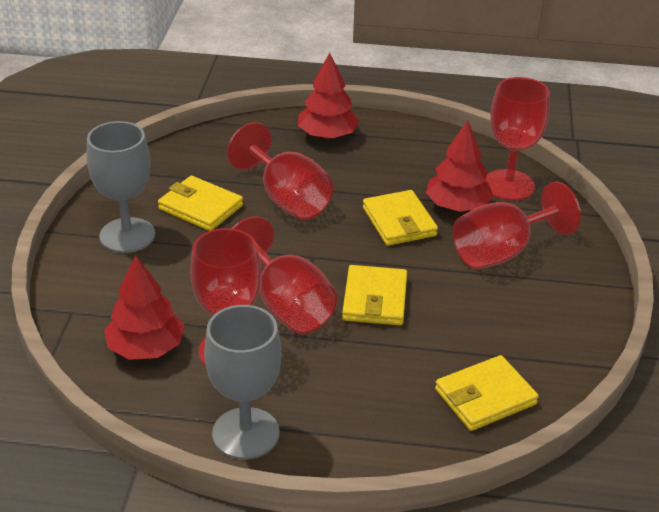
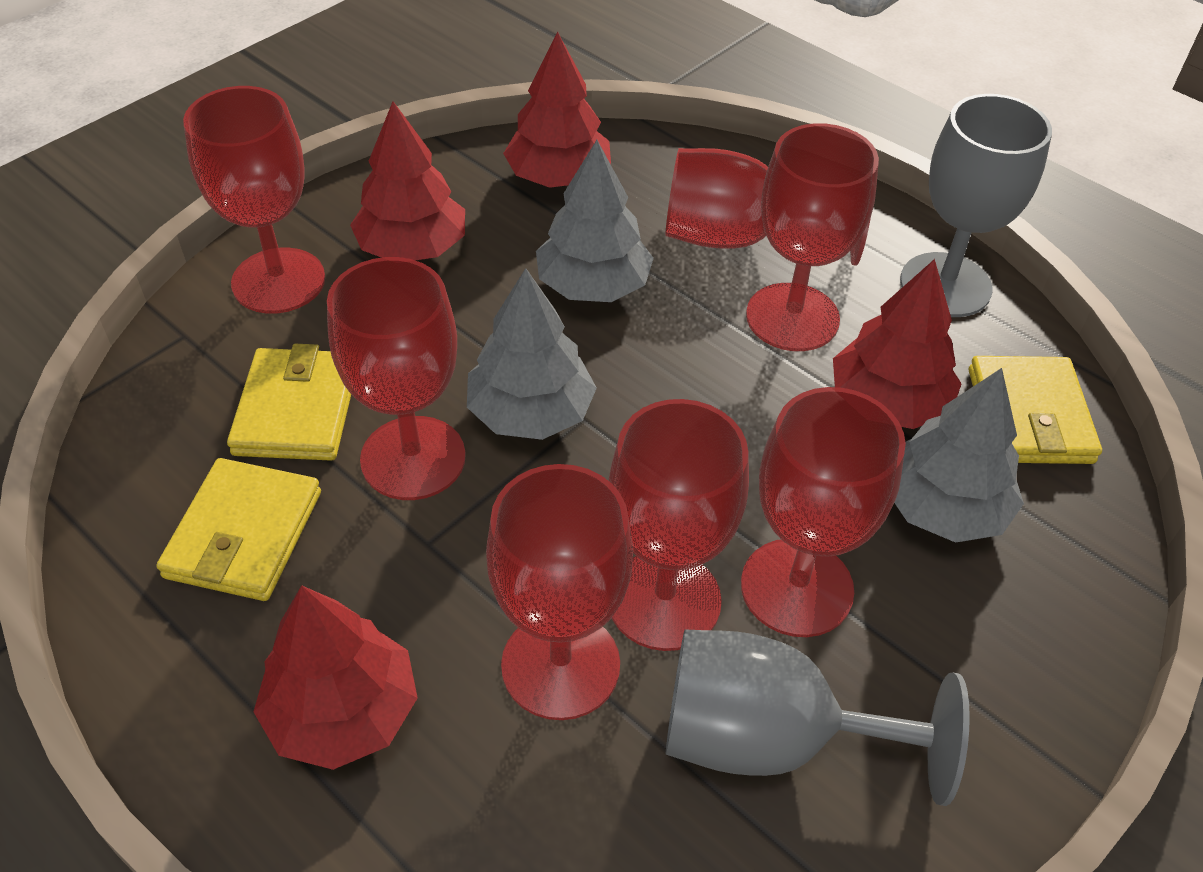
grey tree: none = 0 -> [467,268,597,440] [536,140,654,302] [894,368,1024,543] = 3
red goblet: [190,228,261,366] [227,122,334,220] [232,216,337,334] [453,182,581,269] [486,77,550,201] = 5 -> [183,86,325,314] [327,257,466,500] [486,464,633,720] [609,399,749,651] [665,148,871,266] [741,387,906,637] [746,123,879,351] = 7
red tree: [104,256,185,360] [298,53,359,139] [426,120,494,212] = 3 -> [254,585,418,770] [350,101,465,260] [503,32,611,188] [833,259,962,429] = 4
yellow wallet: [158,176,243,231] [342,265,407,326] [363,190,438,246] [435,355,539,431] = 4 -> [157,458,321,601] [227,344,351,461] [969,356,1102,464] = 3

